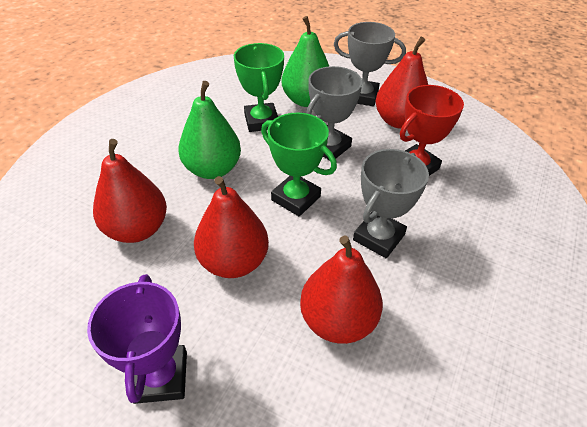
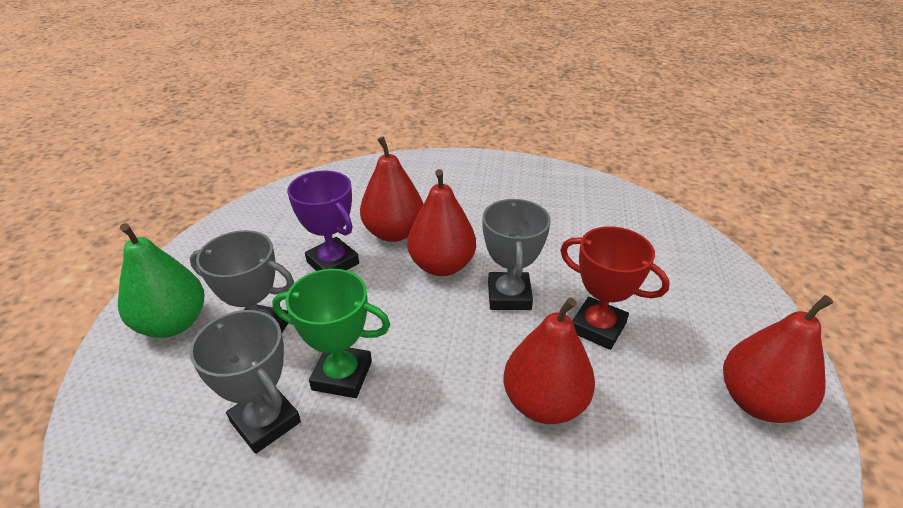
green pear: [178,81,241,179] [282,16,329,107] = 2 -> [118,223,205,338] = 1
green trophy: [234,43,284,132] [261,113,337,216] = 2 -> [272,269,390,398] = 1

